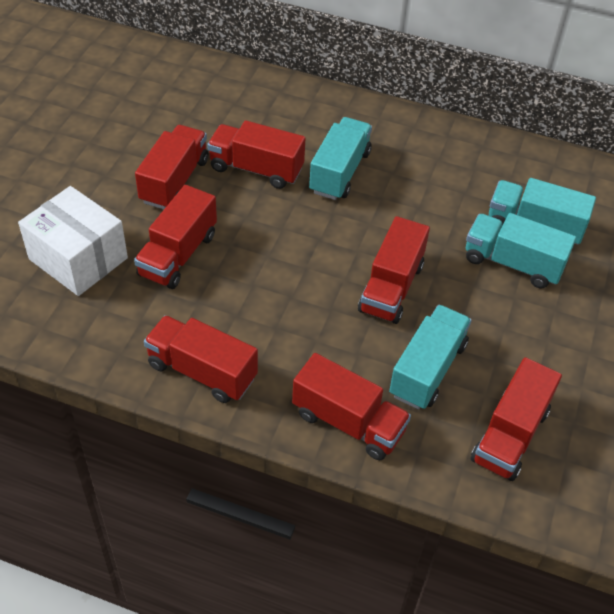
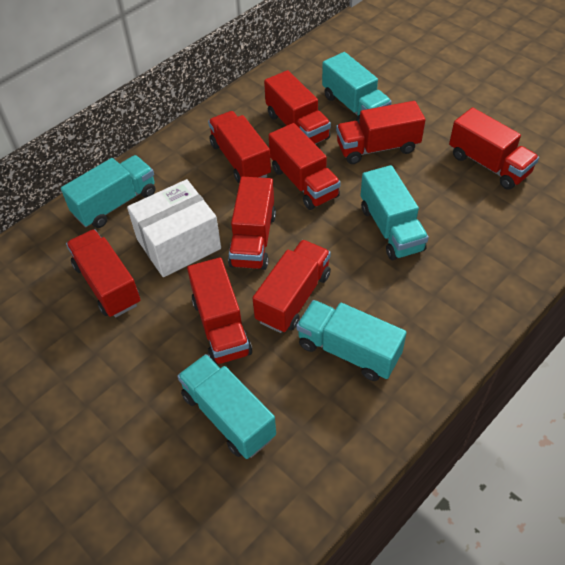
red truck: [134,185,217,289] [135,125,208,209] [144,315,258,403] [207,120,305,189] [292,353,411,460] [358,216,430,324] [470,357,562,481] = 7 -> [66,229,140,317] [187,258,252,364] [208,111,271,183] [228,176,276,270] [253,240,331,333] [264,70,331,144] [269,123,341,210] [336,101,425,164] [449,107,539,189] = 9
turquoise truck: [309,117,372,200] [389,305,472,410] [466,213,576,288] [489,178,596,245] = 4 -> [61,155,156,228] [177,354,276,459] [296,300,407,381] [322,52,392,123] [361,165,429,260] = 5

